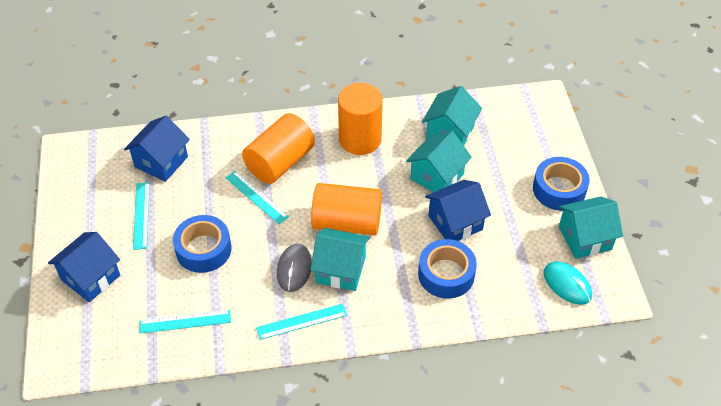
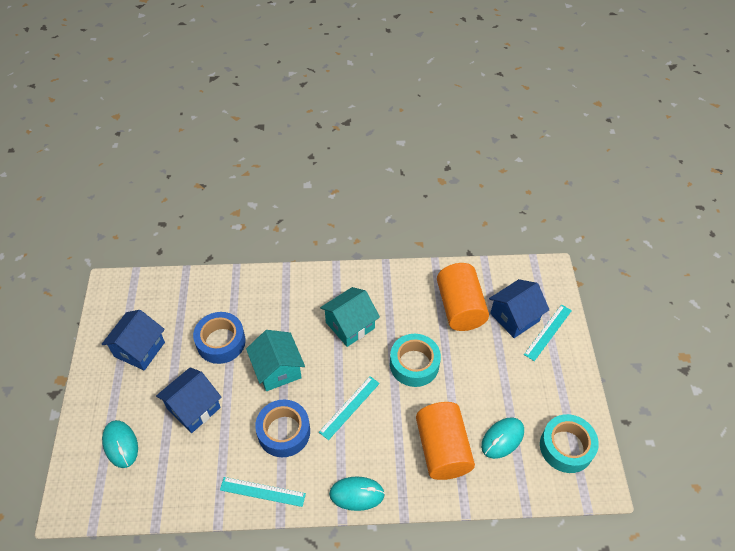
blue tape: [173,215,232,273] [418,239,477,299] [533,157,590,211] = 3 -> [193,312,246,364] [255,399,310,457] = 2
grey mouse: [277,244,312,292] = 1 -> none = 0
orange cylinder: [242,113,315,184] [311,183,382,235] [338,83,383,155] = 3 -> [416,402,475,480] [437,263,489,331] = 2
turquoise house: [310,228,370,291] [406,131,472,192] [422,86,482,145] [559,196,623,259] = 4 -> [246,330,305,391] [320,287,380,347] = 2
turquoise mouse: [543,261,592,305] = 1 -> [102,420,138,468] [329,476,385,511] [481,417,524,459] = 3
turquoise ruler: [133,182,150,250] [139,310,231,334] [225,171,289,224] [256,304,347,340] = 4 -> [220,477,306,507] [319,376,380,440] [524,304,572,361] = 3
turquoise tape: none = 0 -> [390,334,441,387] [540,414,599,473] = 2

